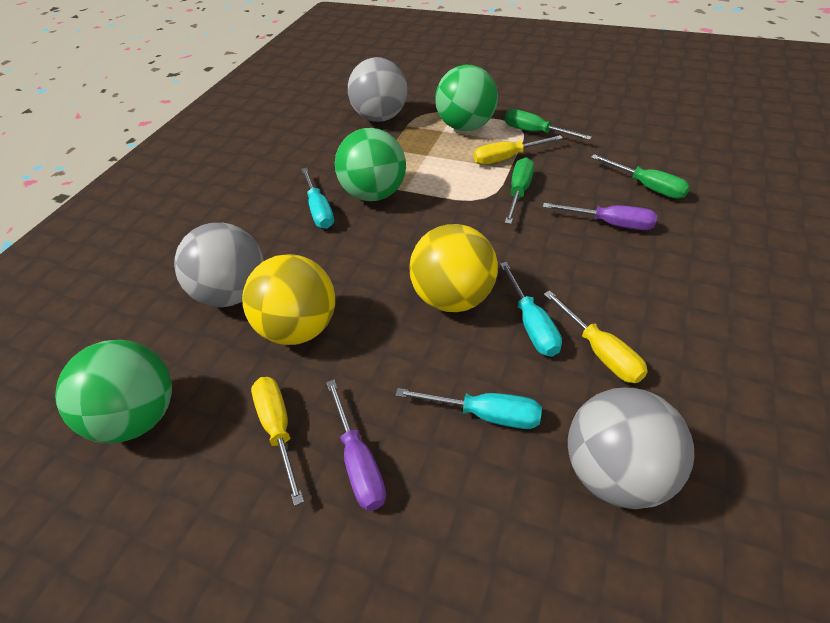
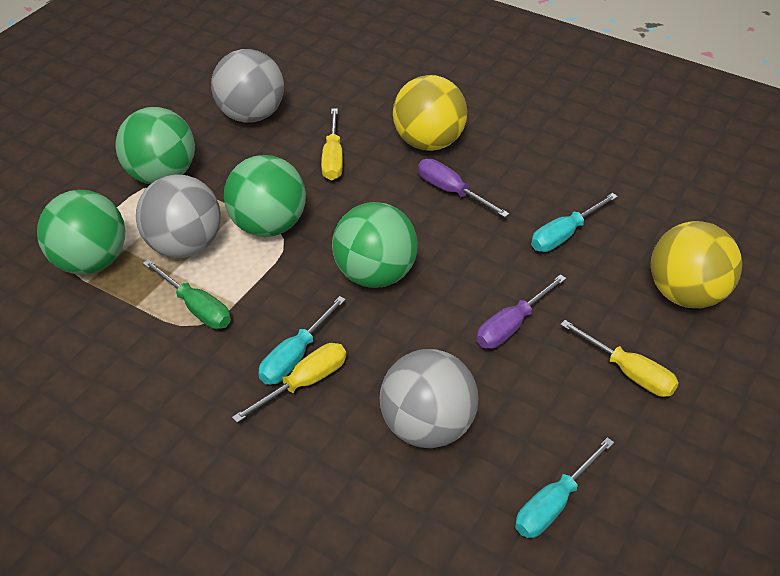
green ball: [55,340,172,443] [335,128,406,201] [435,65,498,131] = 3 -> [37,190,125,275] [116,107,195,184] [224,155,306,237] [332,202,418,288] = 4
green screwdriver: [505,109,592,140] [505,157,534,224] [591,154,690,199] = 3 -> [143,259,231,329] = 1

